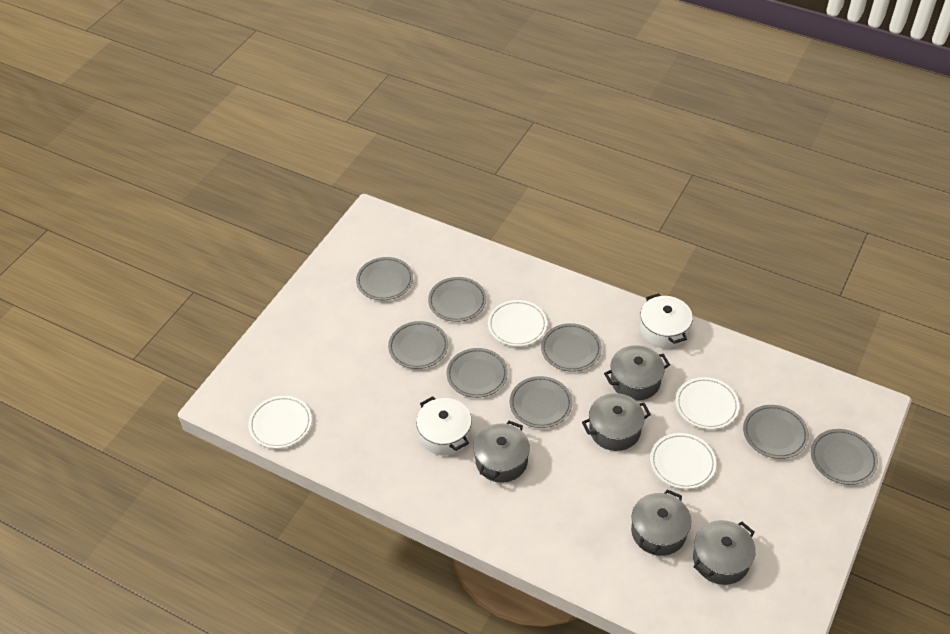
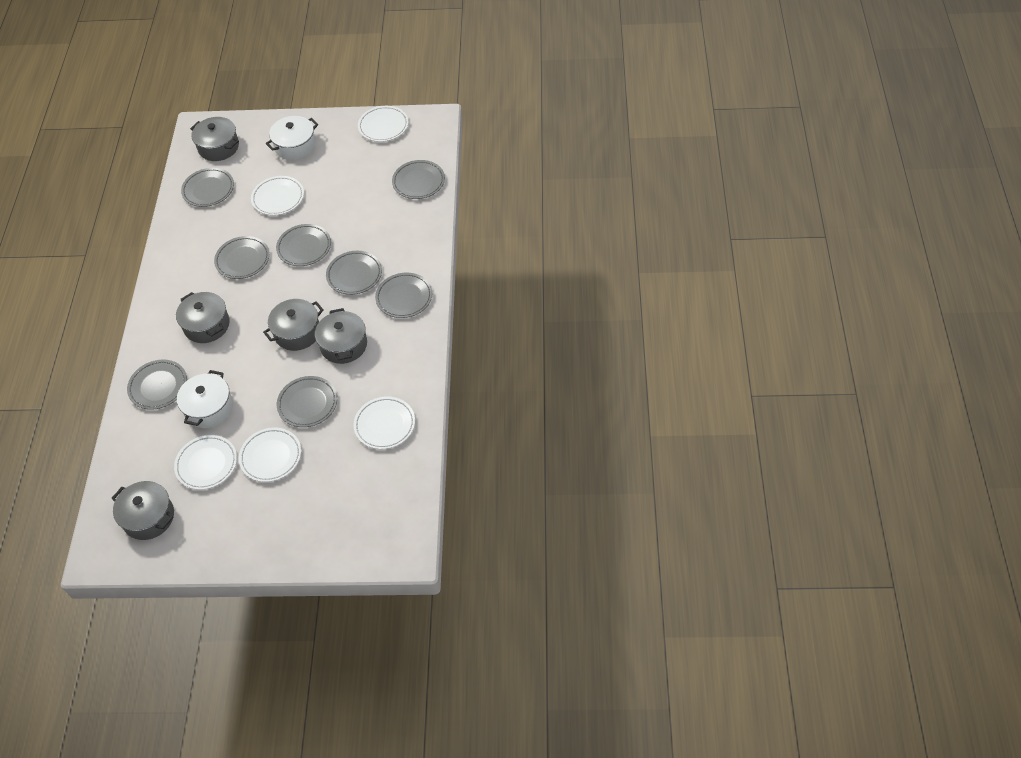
white plate: [248,396,312,449] [488,300,547,346] [650,433,716,489] [676,377,739,429] = 4 -> [174,435,237,490] [239,427,301,482] [251,176,304,216] [353,396,415,449] [358,106,409,142] = 5

